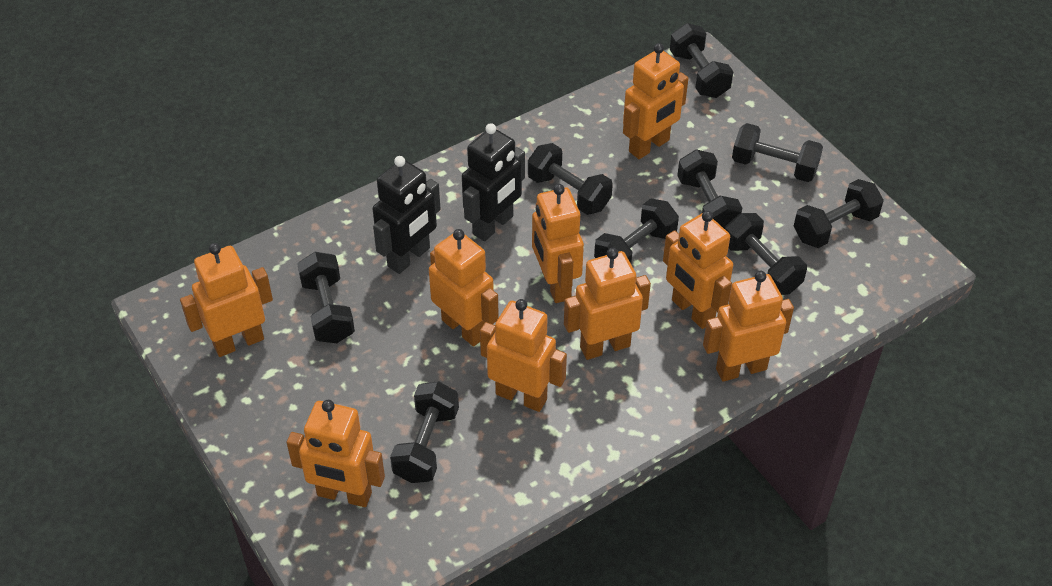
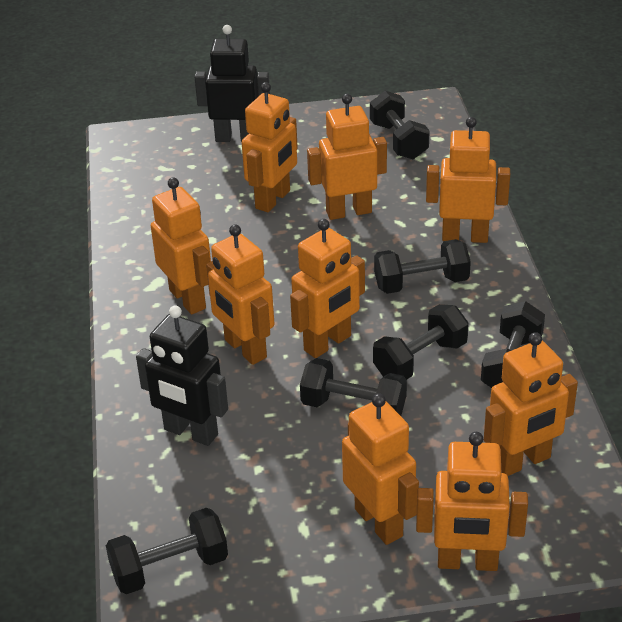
black dumbbell: [297,252,355,343] [390,381,459,483] [528,143,613,215] [594,199,679,263] [670,23,733,98] [677,150,742,229] [725,213,807,295] [732,123,823,182] [794,179,884,248] = 9 -> [106,508,228,594] [300,358,407,416] [370,91,430,159] [373,304,469,380] [374,239,471,294] [481,301,545,388] = 6

